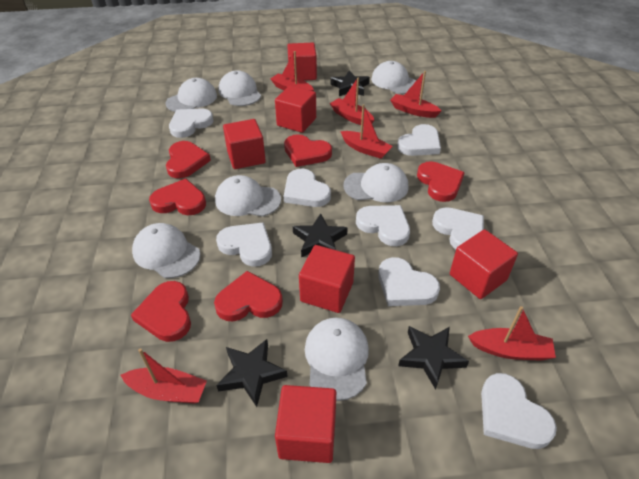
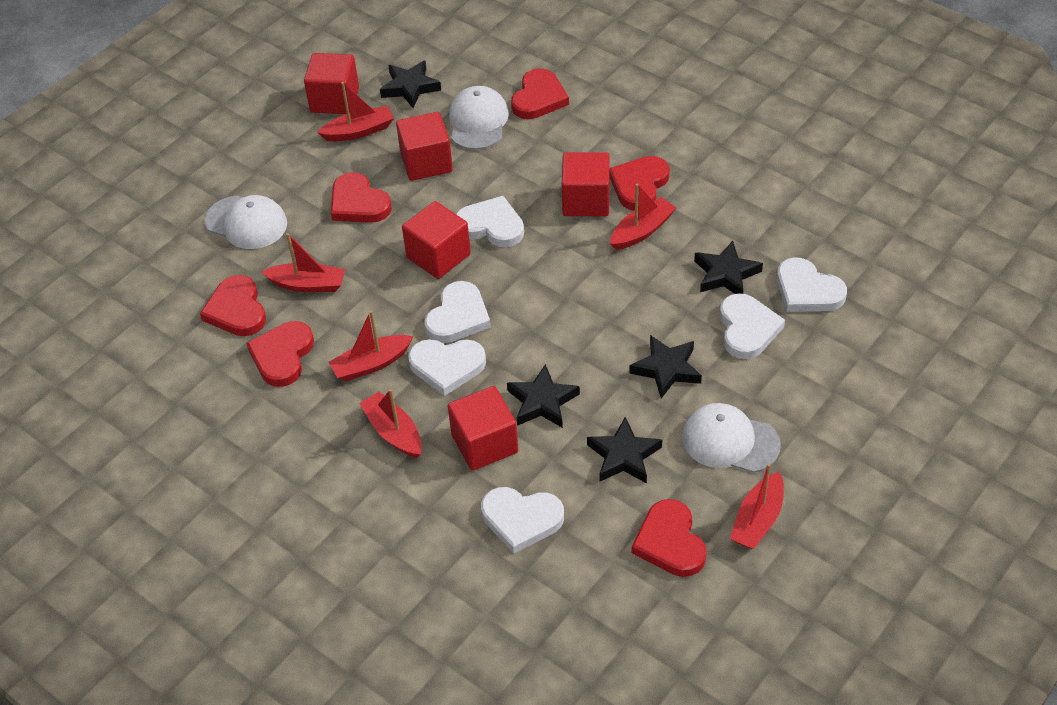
black star: [216,339,288,407] [293,213,348,257] [330,70,370,96] [398,326,469,390] = 4 -> [380,60,441,108] [507,364,580,428] [587,417,662,483] [629,335,702,398] [694,241,763,294] = 5
red cube: [223,119,266,169] [275,85,316,133] [275,385,336,463] [287,43,317,81] [299,245,355,313] [450,229,518,299] = 6 -> [304,53,359,114] [396,112,453,181] [402,201,471,279] [448,386,518,471] [562,152,610,216] = 5
white cap: [132,223,201,278] [165,78,217,112] [215,175,281,217] [218,70,261,106] [305,318,369,401] [343,163,408,202] [371,61,416,94] = 7 -> [205,195,287,249] [449,86,509,150] [682,403,781,473] = 3
white heart: [169,108,214,138] [216,222,272,267] [284,169,331,207] [356,205,410,246] [378,257,440,306] [397,124,441,156] [432,207,484,249] [481,373,557,449] = 8 -> [408,339,486,396] [424,281,491,343] [456,196,524,247] [481,487,564,554] [720,293,785,359] [777,257,847,312] = 6

